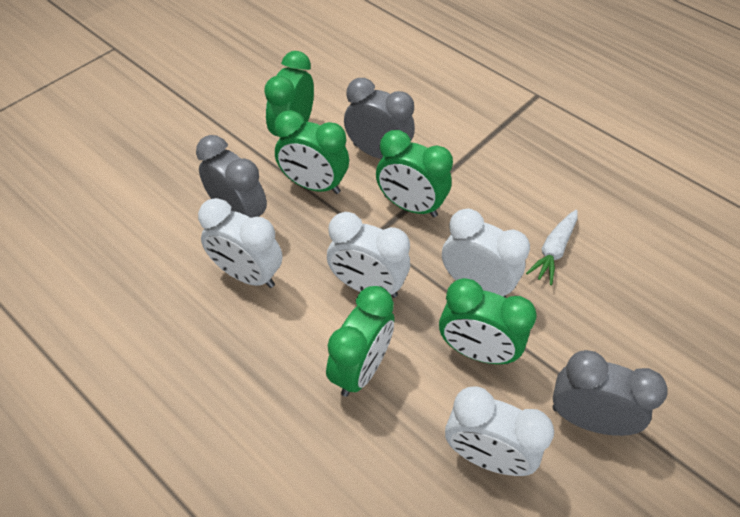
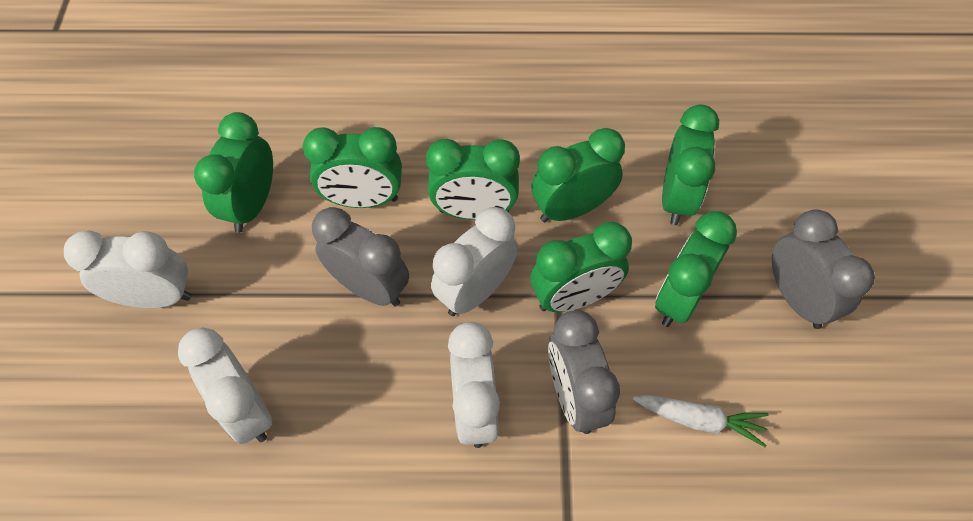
green clock: [264,51,314,136] [274,110,349,194] [326,286,394,397] [376,130,453,217] [439,278,537,364] = 5 -> [194,112,273,233] [303,127,402,208] [426,139,520,220] [531,128,625,222] [531,222,632,312] [655,211,737,327] [662,104,719,225] = 7

